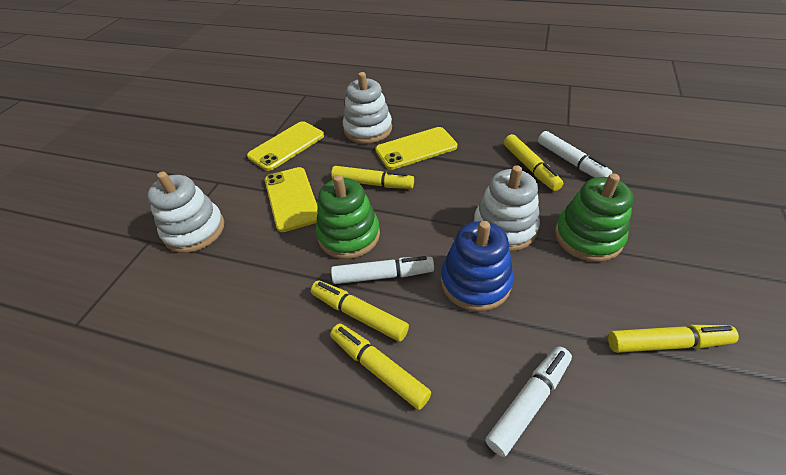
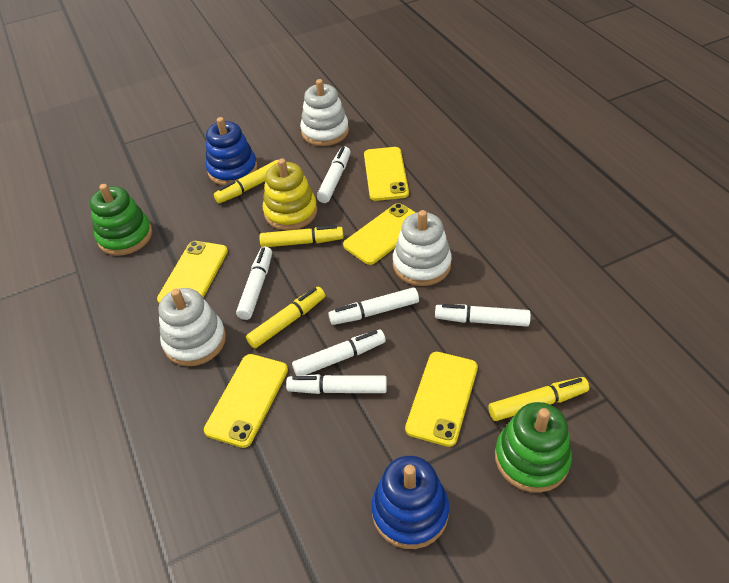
blue stacking toy: [441,221,514,311] = 1 -> [206,117,258,185] [371,456,449,549] = 2
white marker: [331,256,434,284] [485,346,572,457] [538,131,612,178] = 3 -> [236,246,272,320] [286,374,387,394] [292,329,386,376] [317,146,350,203] [328,287,419,325] [435,304,531,327] = 6
yellow marker: [311,280,409,342] [330,324,431,410] [331,166,414,189] [504,134,563,191] [608,325,739,353] = 5 -> [214,160,278,203] [246,287,325,349] [259,225,344,247] [489,377,589,421] = 4
yellow phone: [247,121,324,171] [265,167,318,232] [375,127,457,170] = 3 -> [157,241,228,303] [204,354,288,448] [343,203,416,265] [364,147,409,201] [405,352,478,447] = 5
yellow stacking toy: none = 0 -> [263,159,317,230] = 1

